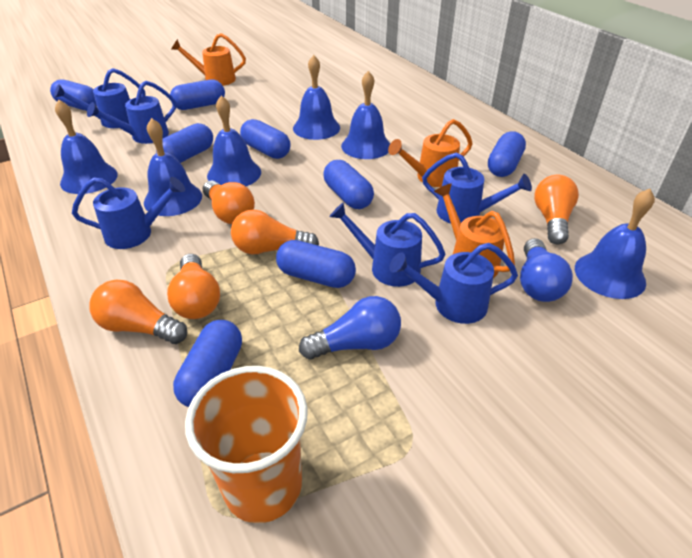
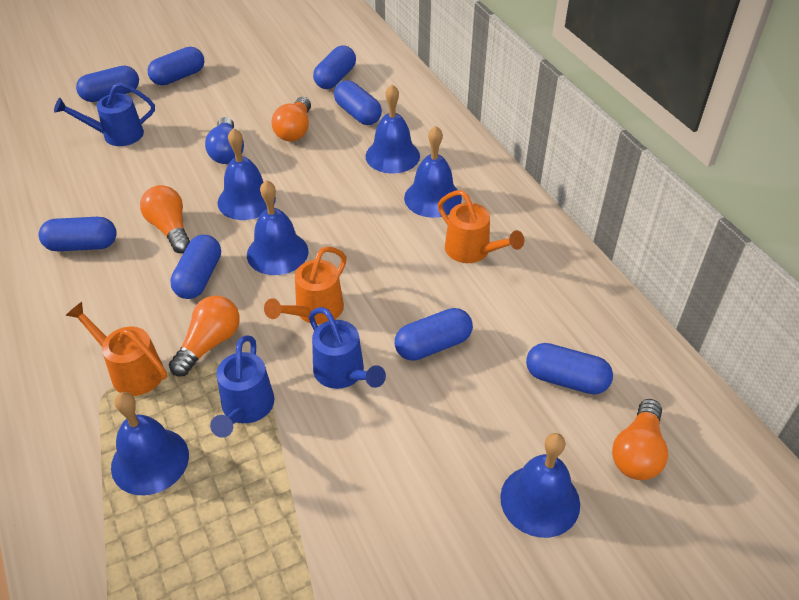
blue light bulb: [299,296,401,360] [520,238,573,302] = 2 -> [205,117,244,164] = 1
blue watering can: [54,68,145,128] [72,177,185,249] [87,81,176,144] [330,203,445,287] [389,243,518,324] [422,152,532,224] = 6 -> [54,82,155,146] [210,335,274,438] [309,307,386,389] = 3
orange cup: [185,366,308,523] = 1 -> none = 0
orange light bulb: [89,280,187,344] [167,254,220,319] [203,180,255,224] [231,209,319,254] [534,175,579,244] = 5 -> [140,185,190,253] [169,296,239,376] [272,97,311,141] [612,399,668,480] = 4

